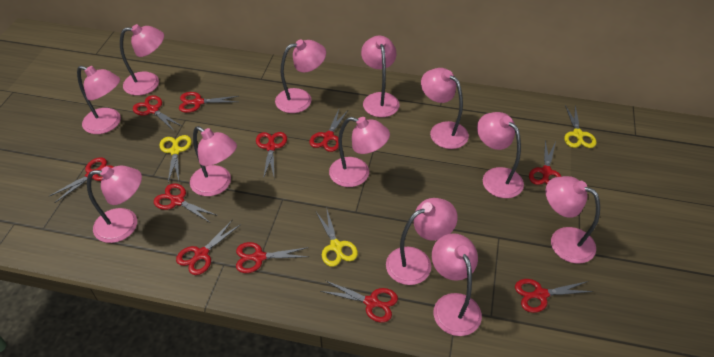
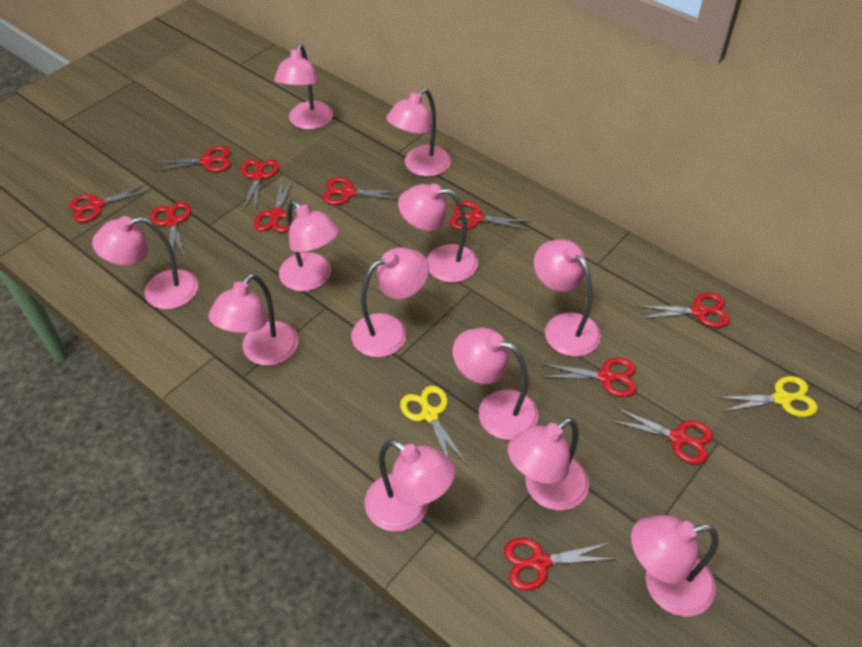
yellow scissors: [159,135,191,182] [316,207,358,267] [565,105,597,148] = 3 -> [400,386,467,464] [716,376,817,417] = 2

